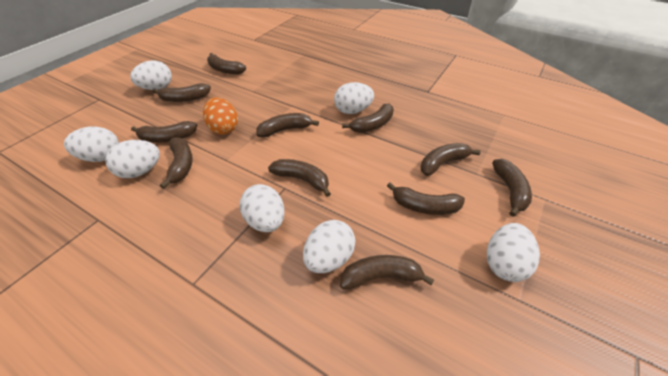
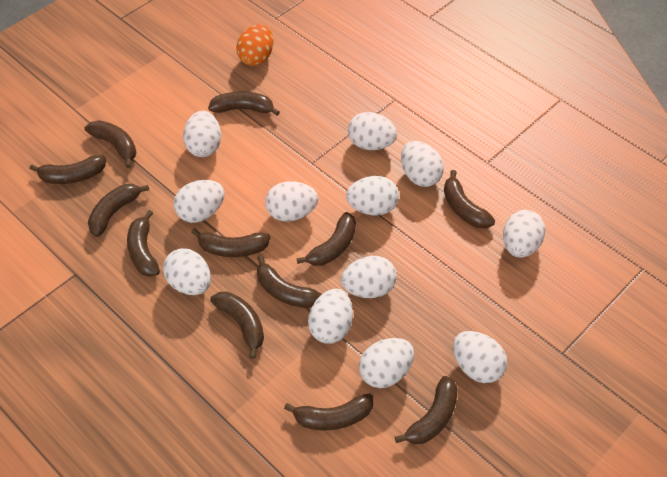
brown banana: [131,121,197,143] [153,83,211,102] [160,137,193,189] [207,53,246,75] [256,113,319,137] [268,159,331,197] [340,255,434,289] [342,104,394,133] [387,182,465,215] [421,143,481,176] [492,159,532,217] = 11 -> [30,155,106,184] [85,120,136,168] [88,184,149,237] [127,210,160,277] [191,228,270,257] [208,91,280,116] [210,292,264,359] [257,255,322,308] [284,394,373,430] [296,212,356,266] [395,376,458,444] [444,170,495,228] = 12
white egg: [64,127,119,162] [105,140,160,178] [130,60,172,90] [240,184,285,232] [303,220,355,273] [334,82,374,114] [487,223,540,282] = 7 -> [163,248,211,295] [174,180,225,223] [183,111,221,157] [265,181,318,222] [308,289,353,344] [341,256,397,298] [346,176,399,215] [348,112,397,150] [359,338,414,388] [401,141,444,187] [453,331,507,383] [503,210,545,258] = 12

